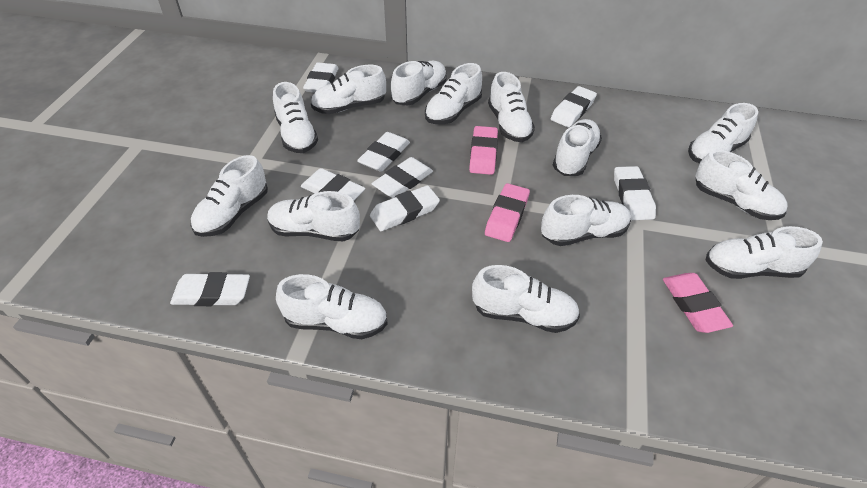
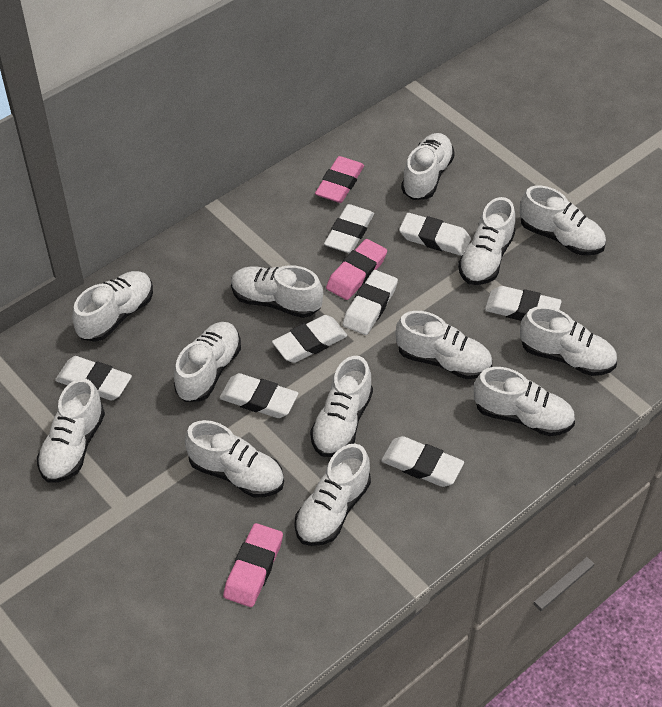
white shoe: [191,155,268,237] [267,191,360,241] [273,82,318,153] [276,274,388,339] [311,65,386,114] [391,61,447,106] [425,63,482,124] [472,265,580,333] [488,72,535,142] [541,195,631,246] [553,119,602,176] [688,103,758,163] [695,150,788,220] [706,226,823,279] = 14 -> [37,378,105,483] [72,271,153,342] [174,322,241,402] [185,420,284,497] [231,265,323,318] [295,444,371,546] [310,356,373,457] [396,311,492,379] [401,133,455,200] [458,197,516,285] [474,367,575,436] [520,185,606,256] [520,306,617,376] = 13

